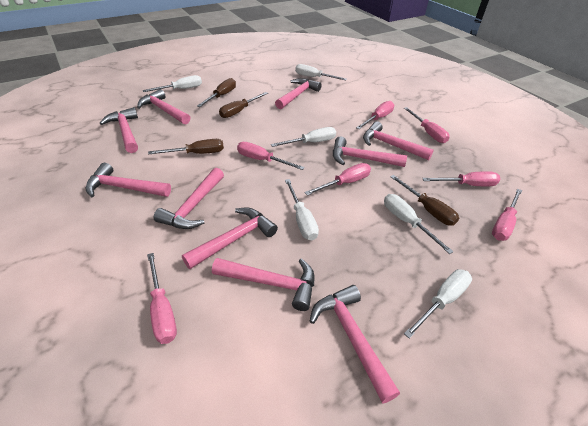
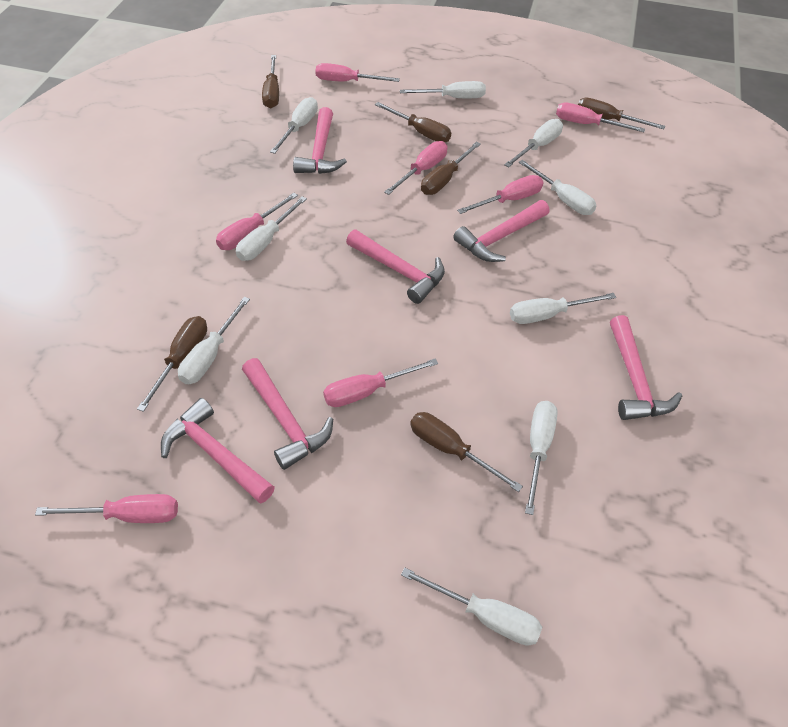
brown screwdriver: [148,139,224,154] [197,78,236,107] [219,92,268,118] [390,175,459,226] = 4 -> [137,316,207,412] [262,55,279,108] [375,102,451,142] [410,412,523,492] [421,141,481,195] [578,98,665,129] = 6
pink hammer: [85,163,171,197] [100,107,138,153] [137,89,190,125] [154,168,224,229] [182,207,278,269] [212,258,314,311] [275,78,322,109] [310,285,400,404] [333,136,407,167] [363,121,434,160] = 10 -> [161,398,275,504] [242,358,333,470] [293,107,347,174] [346,230,445,304] [453,200,549,262] [610,315,682,420] = 6
white screwdriver: [143,75,202,92] [271,127,336,147] [285,179,319,241] [295,64,347,80] [384,194,454,254] [404,269,472,339] = 6 -> [178,297,250,384] [236,196,307,261] [270,97,318,154] [400,81,486,98] [401,568,542,646] [504,119,563,167] [510,293,616,324] [518,160,596,215] [525,401,558,515] = 9

